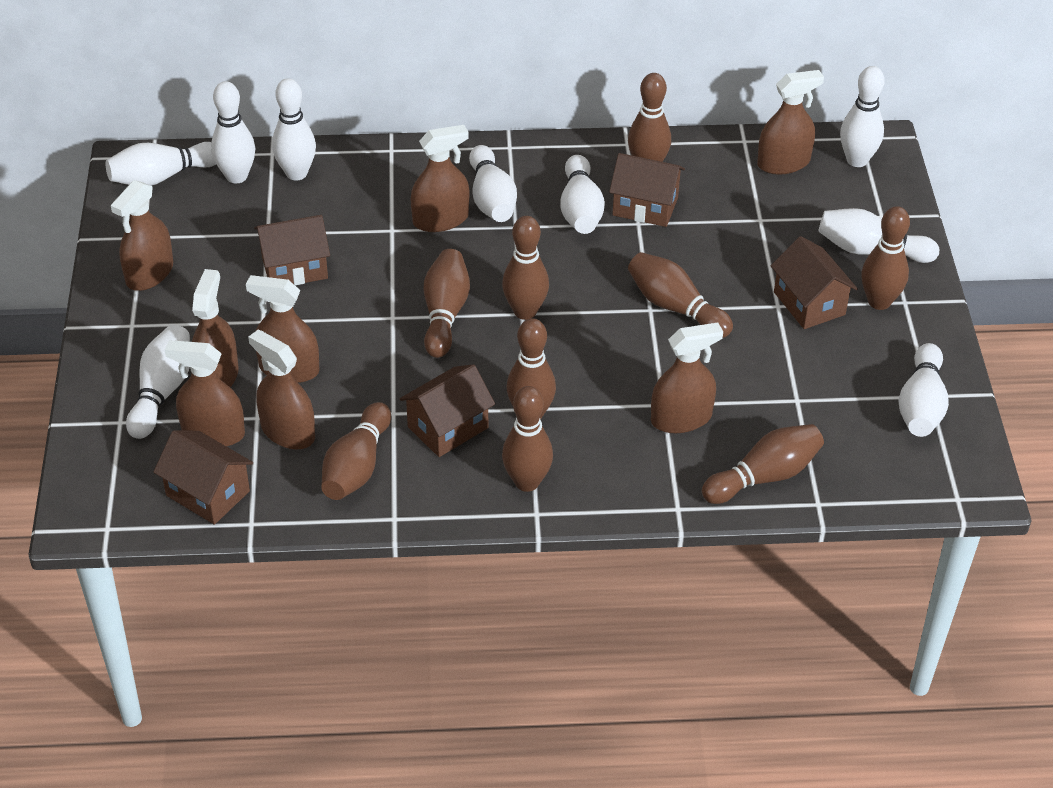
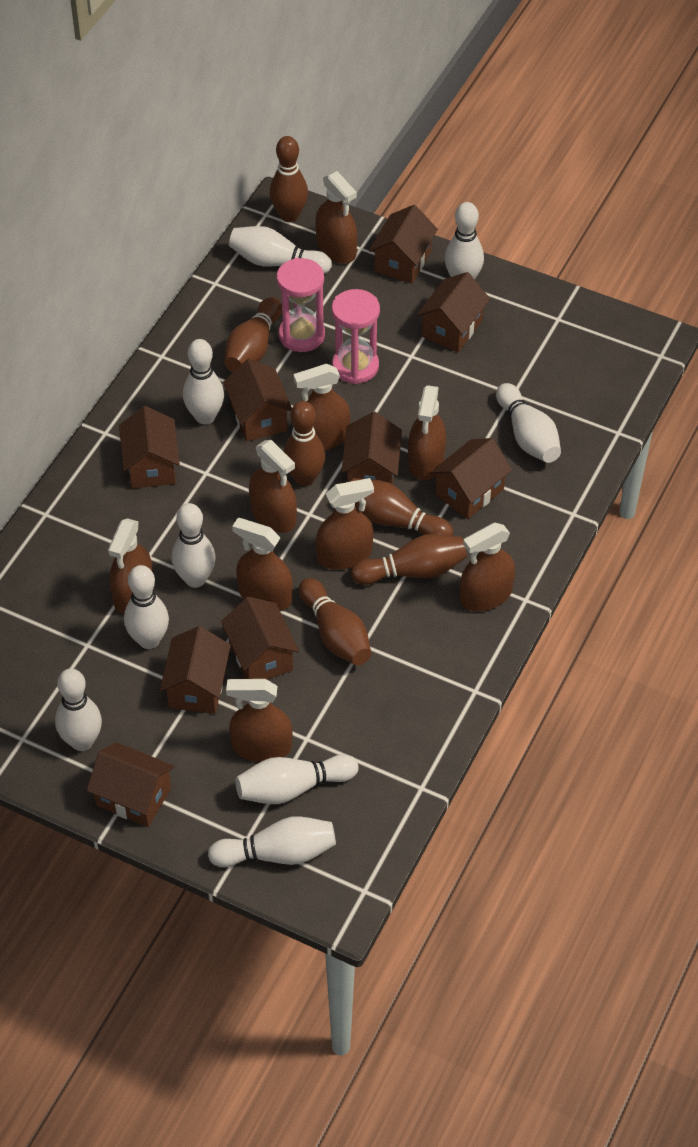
brown bowling pin: [321,402,391,500] [423,249,470,358] [502,216,549,320] [502,386,553,492] [507,318,556,420] [628,73,671,162] [628,252,733,338] [702,424,824,504] [861,206,910,310] = 9 -> [225,297,282,372] [270,136,308,222] [283,401,325,486] [299,578,371,665] [351,534,467,585] [352,478,453,536] = 6
brown house: [153,430,253,525] [254,215,330,285] [400,364,495,457] [609,153,685,227] [771,236,858,329] = 5 -> [86,742,175,827] [119,406,180,489] [160,626,231,714] [221,597,299,679] [223,359,292,442] [341,412,402,484] [369,205,438,284] [417,272,490,352] [430,438,512,519] = 9
brown spray bottle: [111,180,173,291] [165,340,245,447] [192,269,238,387] [246,275,319,383] [248,330,315,450] [411,125,470,232] [651,322,723,433] [757,70,824,175] = 8 -> [108,518,153,614] [226,679,293,762] [232,518,293,611] [249,440,297,533] [294,364,350,450] [315,171,357,264] [316,478,374,570] [408,385,446,480] [460,523,515,611] = 9
pink hourglass: none = 0 -> [277,258,325,352] [332,289,380,384] = 2

